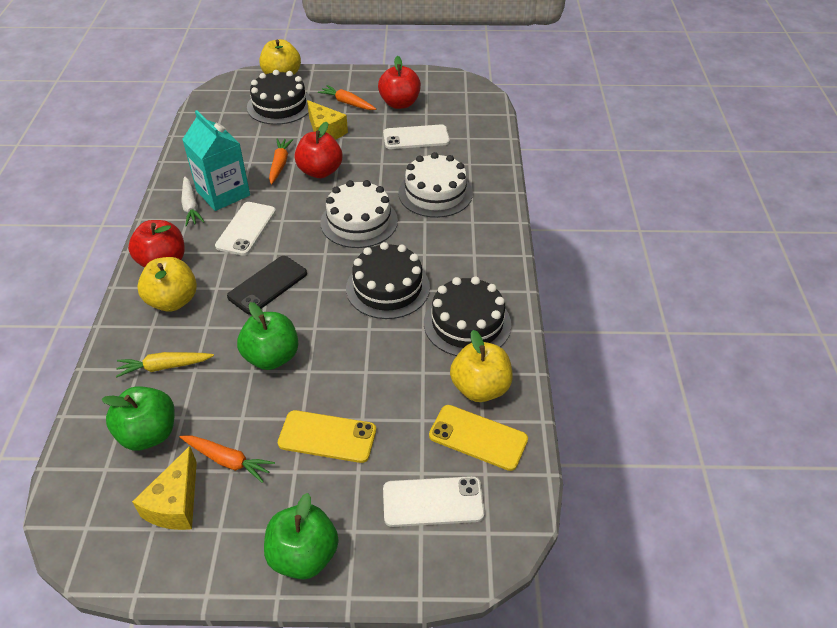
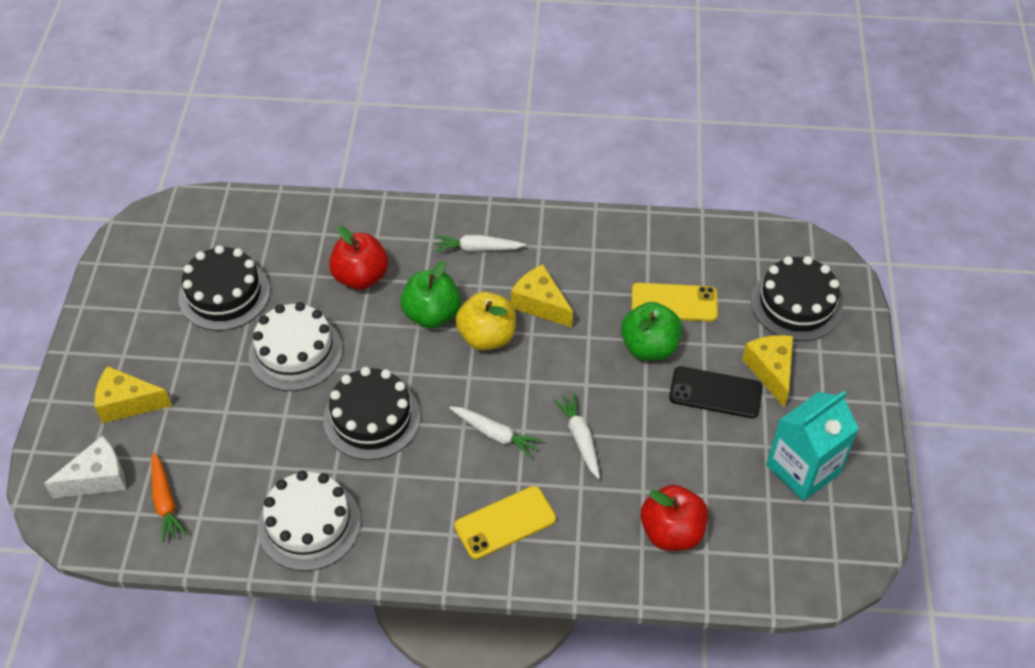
green apple: [101,386,175,450] [237,302,298,370] [264,493,339,579] = 3 -> [400,261,461,328] [621,302,682,361] = 2
orange carrot: [180,435,275,483] [269,139,293,184] [318,85,376,110] = 3 -> [152,452,187,542] = 1
red apple: [128,220,185,268] [295,122,342,178] [378,56,421,109] = 3 -> [329,226,388,290] [640,485,708,551] = 2
white carrot: [181,176,204,226] = 1 -> [435,235,526,252] [449,407,542,458] [553,393,600,479] = 3
white cheese: none = 0 -> [44,436,126,498] = 1
white phone: [215,202,276,256] [383,124,450,149] [383,476,485,527] = 3 -> none = 0
yellow apple: [137,257,197,312] [260,39,301,75] [450,330,513,402] = 3 -> [456,292,516,351] = 1
yellow carrot: [116,352,214,378] = 1 -> none = 0
yellow cheese: [132,446,197,530] [307,100,348,140] = 2 -> [94,366,172,423] [511,264,573,328] [742,335,793,407] = 3

